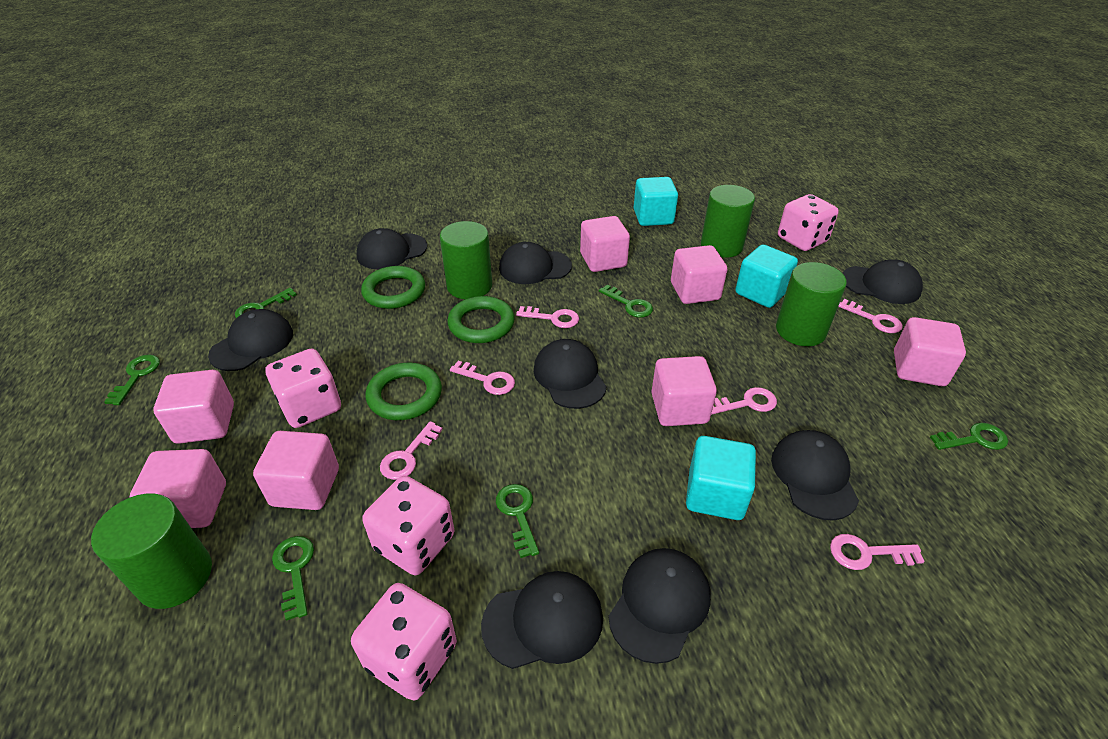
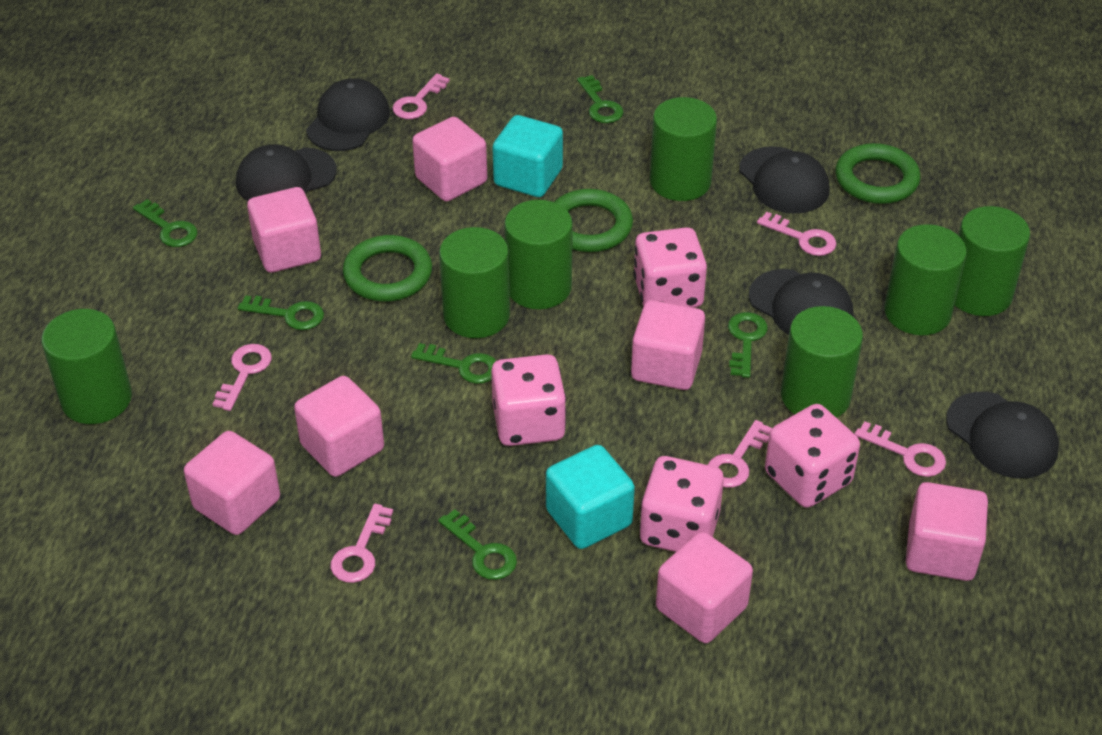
black cap: [208,309,293,371] [356,228,427,270] [481,571,603,669] [499,242,572,284] [534,339,607,409] [608,548,711,664] [771,430,859,521] [843,259,923,304] = 8 -> [236,144,337,201] [306,78,390,151] [739,146,829,214] [749,269,854,335] [946,392,1059,478] = 5
green cylinder: [91,493,212,609] [440,221,492,299] [701,185,755,258] [776,262,847,346] = 4 -> [41,309,132,424] [439,227,510,338] [504,200,573,309] [650,97,717,201] [781,306,863,418] [884,224,967,335] [955,206,1030,316] = 7
turquoise cube: [634,177,678,226] [686,436,756,520] [735,245,798,308] = 3 -> [492,115,563,197] [546,445,635,549] = 2

